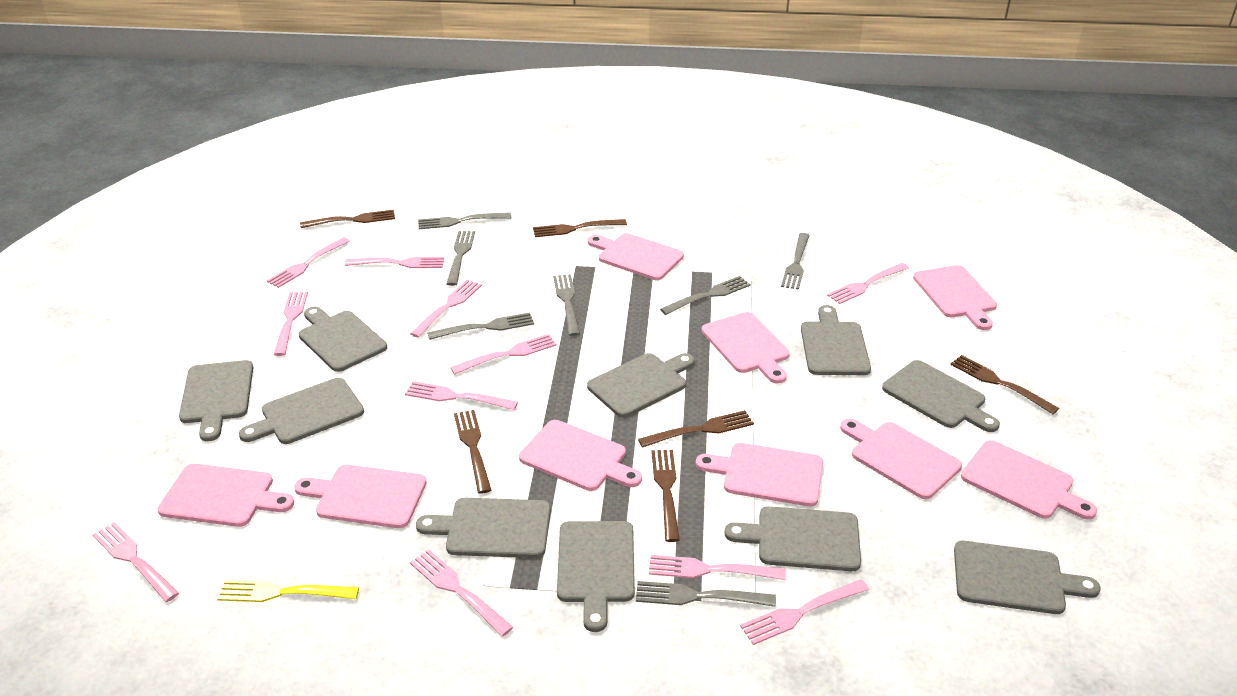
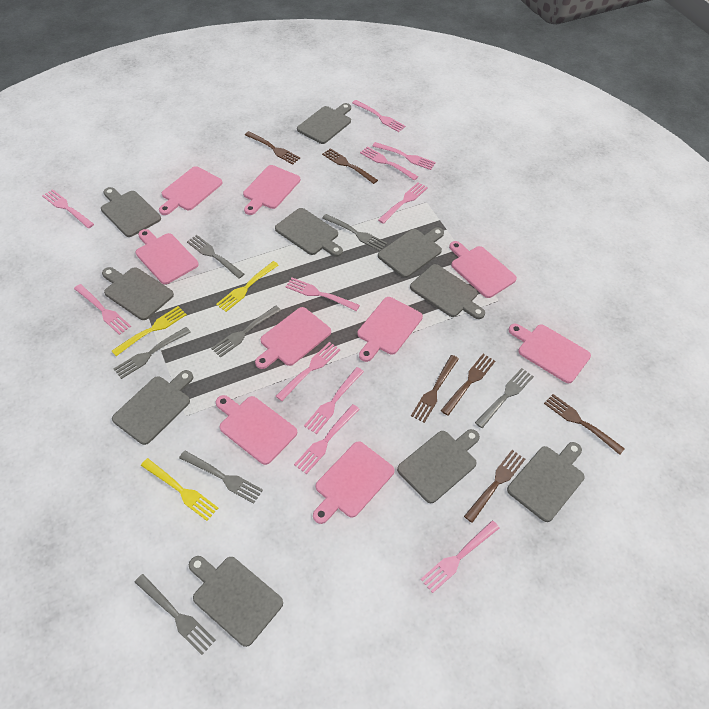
yellow fork: [217,580,359,602] = 1 -> [112,306,187,356] [141,458,218,521] [216,261,279,312] = 3

